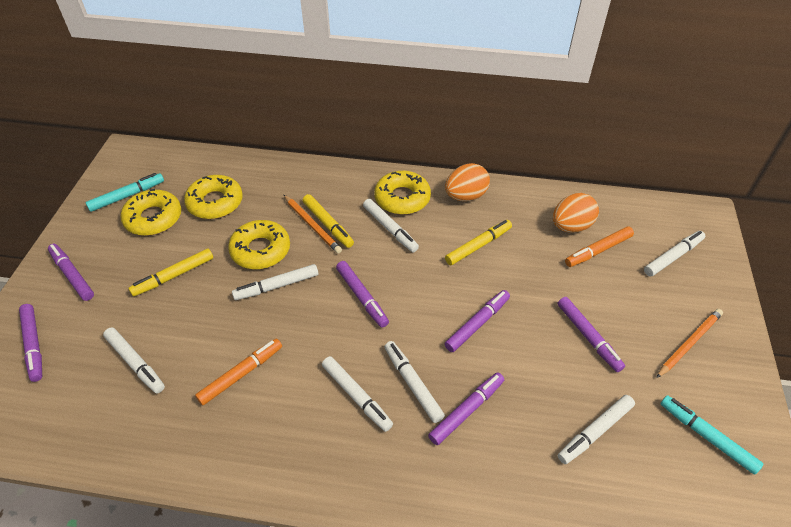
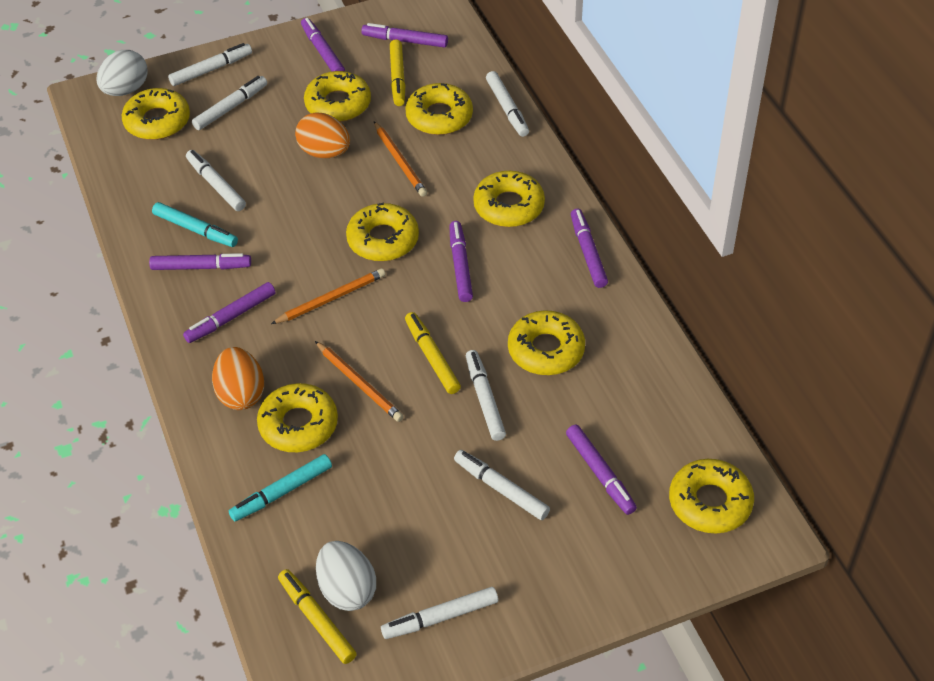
orange marker: [195,339,282,406] [565,226,634,267] = 2 -> none = 0
orange pencil: [284,195,342,254] [656,309,723,378] = 2 -> [271,268,385,324] [315,341,404,422] [374,121,427,197] = 3
purple marker: [19,304,42,382] [48,244,94,301] [336,261,389,328] [428,372,504,445] [445,290,510,352] [558,297,625,372] = 6 -> [149,253,251,270] [183,282,276,343] [301,18,345,72] [361,23,448,48] [449,221,473,302] [566,425,637,515] [571,209,608,288] = 7
white egg: none = 0 -> [97,50,148,96] [316,541,376,611] = 2
yellow donut: [120,189,181,236] [184,175,243,219] [228,220,290,269] [374,171,431,215] = 4 -> [122,88,190,140] [257,383,338,452] [304,71,371,122] [346,202,419,261] [405,83,473,135] [473,171,545,227] [508,310,585,375] [669,459,754,533] = 8

